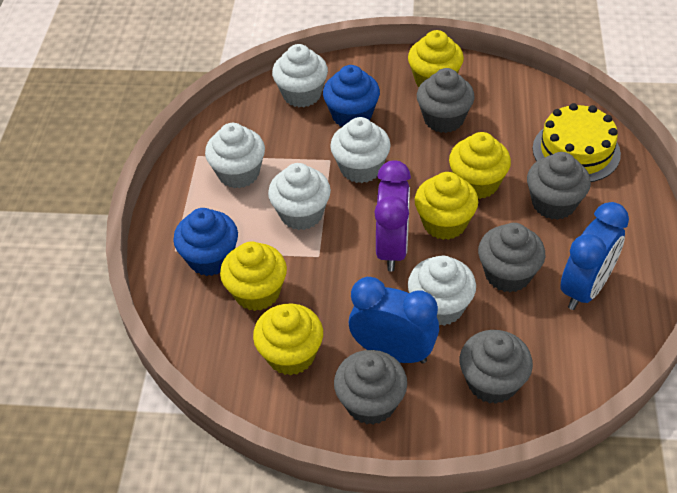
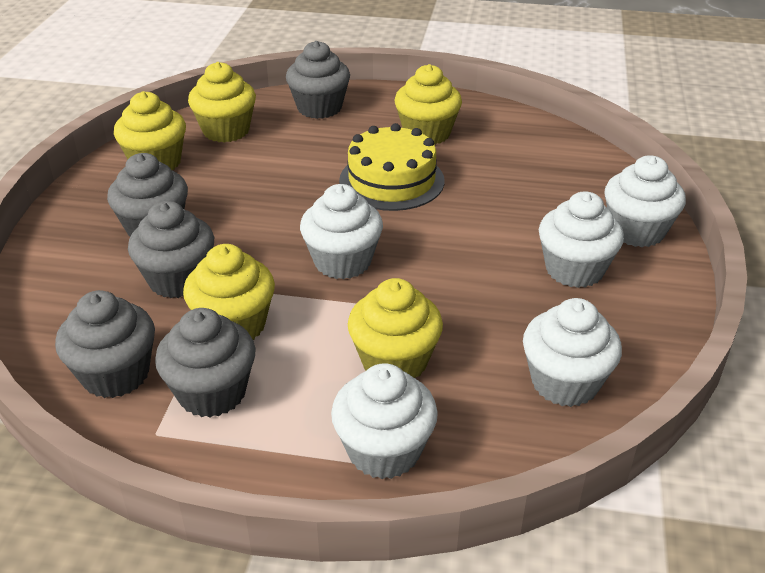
blue clock: [349,277,439,364] [560,202,629,310] = 2 -> none = 0
blue cupcake: [173,208,238,276] [323,65,380,127] = 2 -> none = 0
purple clock: [374,160,411,272] = 1 -> none = 0

